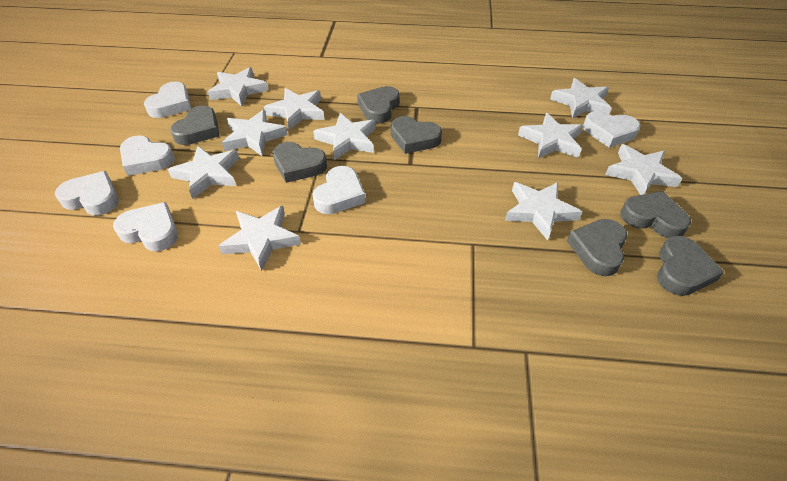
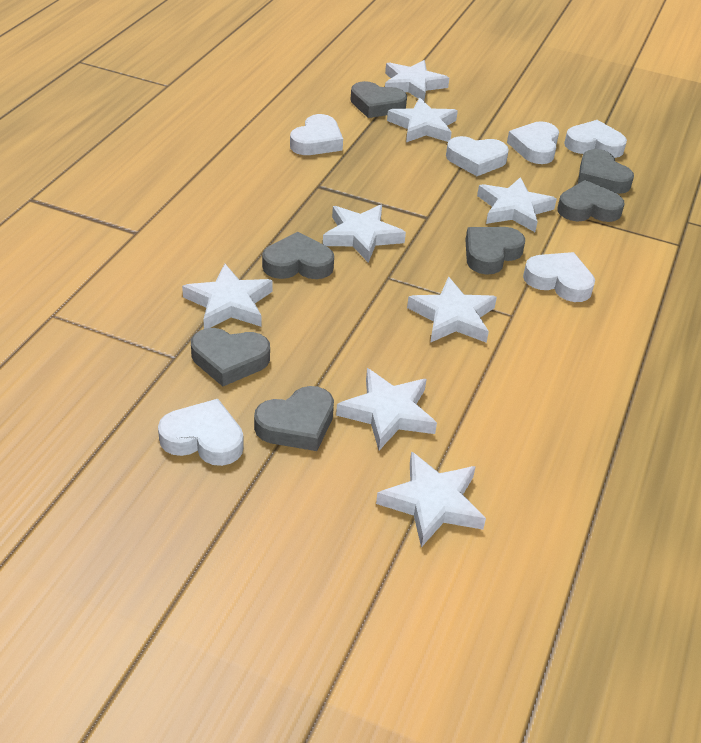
white star: [168,146,239,199] [208,67,268,107] [219,206,301,271] [222,110,287,156] [264,88,324,130] [313,113,376,160] [505,182,582,240] [518,113,583,159] [550,78,611,119] [605,144,682,195] = 10 -> [182,264,273,329] [323,204,406,263] [336,368,437,450] [376,451,486,547] [385,60,449,101] [387,98,458,142] [407,277,497,343] [477,177,557,232] = 8

